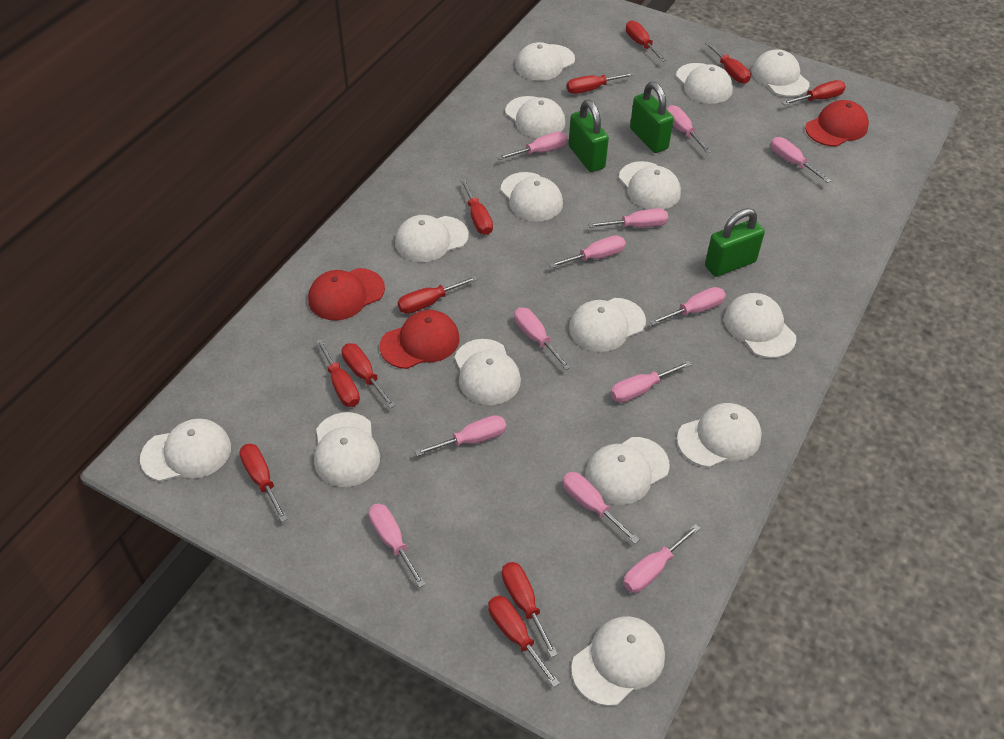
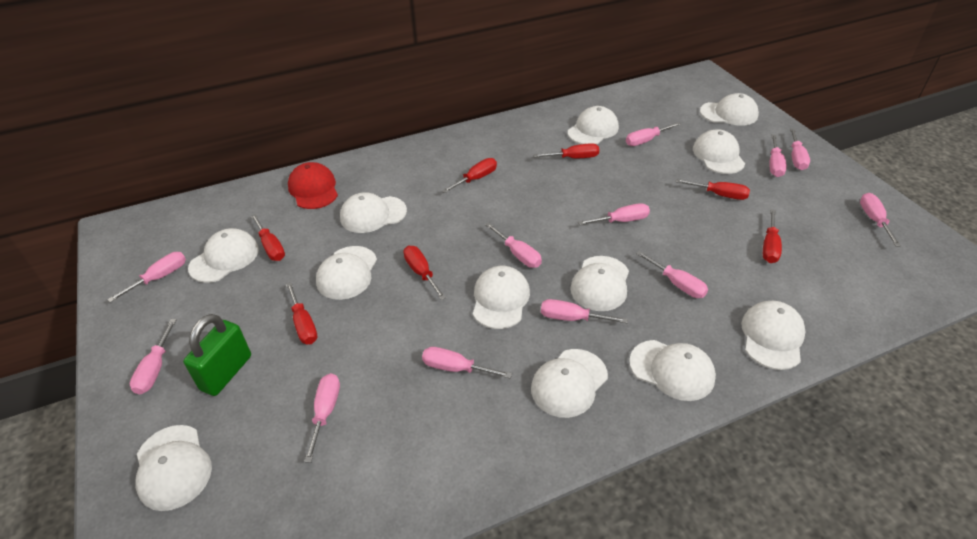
green padlock: [568,100,609,172] [630,82,674,153] [705,208,765,277] = 3 -> [183,314,251,396] = 1
red cap: [308,268,385,320] [380,310,460,369] [805,100,869,146] = 3 -> [288,162,338,209] = 1
red screwdriver: [239,444,287,522] [316,339,360,407] [342,343,396,409] [398,276,478,314] [460,179,493,235] [488,596,560,687] [502,562,558,657] [567,72,634,94] [626,20,666,62] [705,42,751,84] [782,80,846,105] = 11 -> [251,214,285,261] [286,283,317,344] [403,246,446,300] [442,158,497,193] [533,143,599,158] [676,179,750,200] [763,210,782,263] = 7
white cap: [140,418,231,482] [314,412,380,487] [395,215,469,262] [454,339,521,405] [501,172,563,222] [505,96,565,138] [515,42,575,81] [569,298,646,352] [571,616,665,706] [585,437,670,505] [619,161,681,209] [676,63,733,104] [677,403,762,468] [724,293,796,358] [752,49,809,97] = 15 -> [136,425,212,511] [188,228,259,283] [316,246,377,300] [340,192,407,233] [473,266,530,329] [531,349,608,418] [568,106,619,145] [570,256,629,311] [629,340,716,401] [693,129,745,174] [700,93,759,126] [741,301,806,370] = 12

